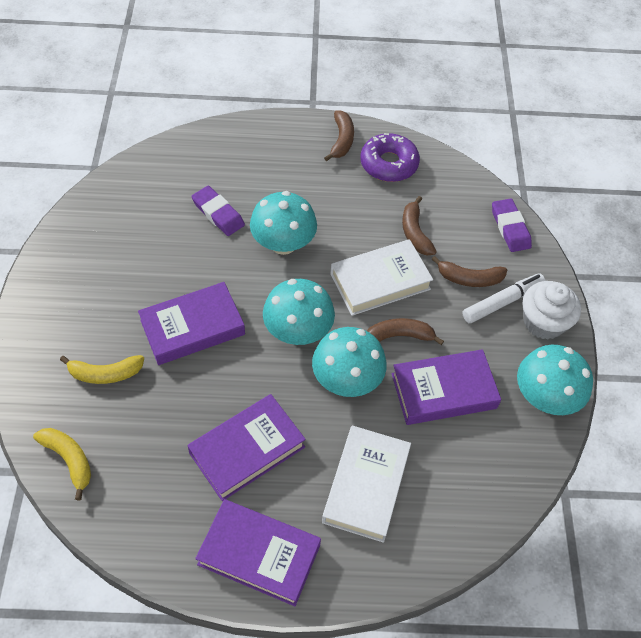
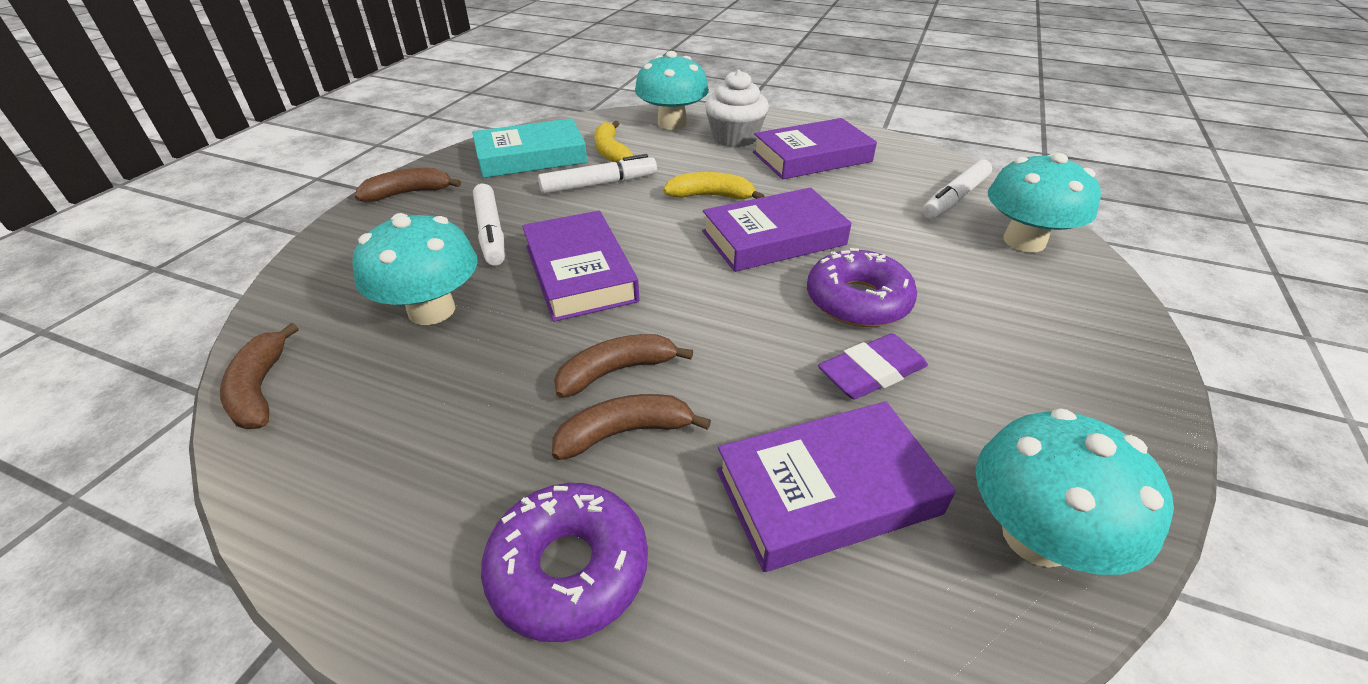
purple donut: [361,133,420,182] = 1 -> [481,483,648,642] [807,248,917,327] = 2
purple eraser: [191,186,245,236] [492,199,532,252] = 2 -> [818,333,928,399] = 1
turquoise book: none = 0 -> [472,118,587,178] = 1
white book: [322,425,411,543] [330,239,433,316] = 2 -> none = 0
white marker: [462,273,545,323] = 1 -> [473,184,505,266] [538,154,657,194] [922,159,992,219] = 3

